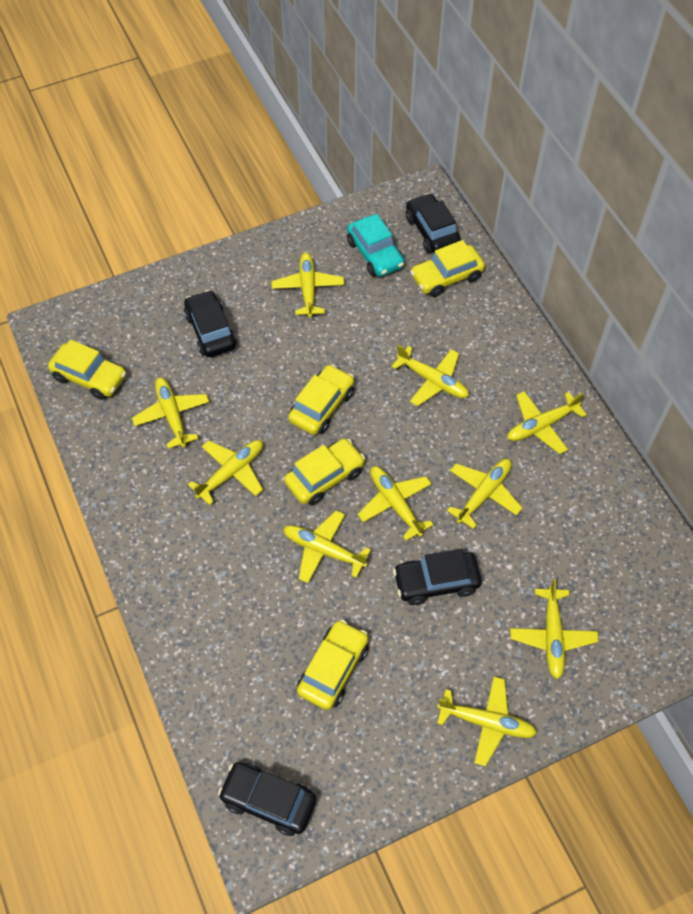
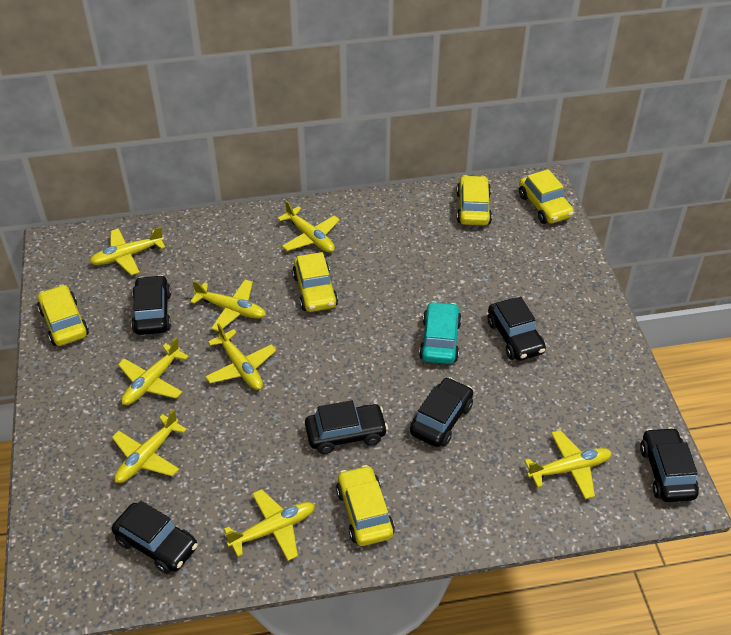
black car: [184,290,237,357] [218,762,316,836] [393,549,482,605] [406,193,461,253] = 4 -> [112,501,198,574] [131,275,171,335] [305,400,388,454] [410,377,473,447] [487,297,546,361] [640,427,699,502] = 6
yellow plane: [132,377,209,449] [188,440,263,505] [271,252,344,318] [283,510,371,583] [358,466,434,541] [391,345,469,406] [437,676,537,766] [447,459,523,529] [507,391,587,454] [510,579,599,679] = 10 -> [89,227,165,275] [112,409,187,483] [118,337,189,405] [190,279,266,332] [205,323,276,390] [224,489,315,561] [278,200,340,253] [525,430,612,499] = 8

